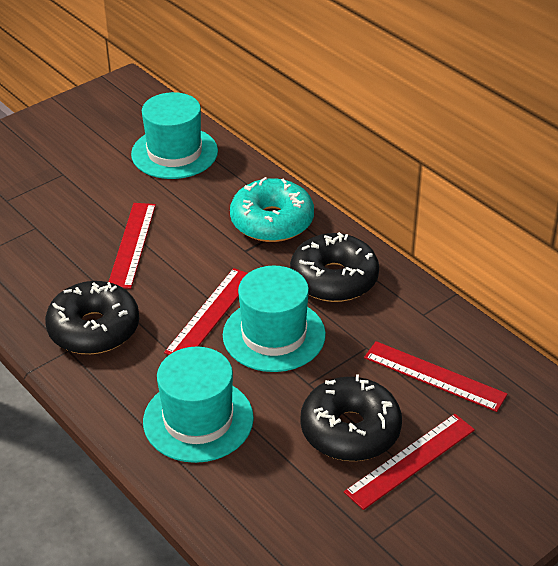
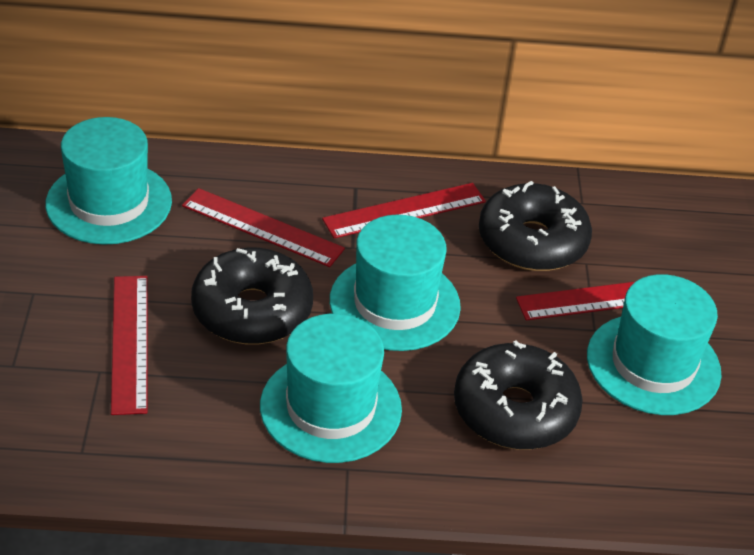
turquoise donut: [230,177,314,242] = 1 -> none = 0
turquoise hat: [131,92,218,179] [143,347,254,463] [223,266,326,372] = 3 -> [45,117,172,245] [260,314,402,463] [330,215,461,351] [587,274,722,415] = 4

